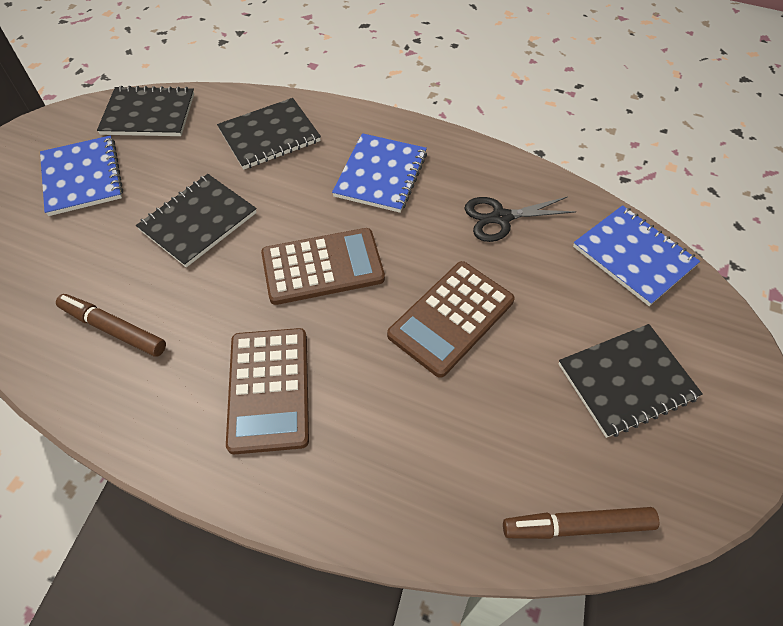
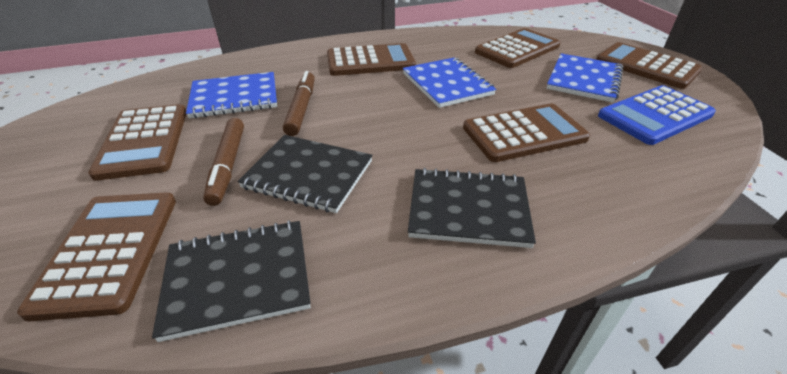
black notebook: [97,86,194,136] [136,174,257,267] [217,98,321,170] [559,324,703,438] = 4 -> [152,220,311,342] [237,135,373,213] [408,168,536,248] = 3
black scissors: [464,196,577,242] = 1 -> none = 0
blue calculator: none = 0 -> [598,85,716,145] = 1
brown calculator: [226,328,309,454] [261,228,385,305] [387,261,515,378] = 3 -> [17,193,176,322] [88,104,186,181] [327,43,416,76] [463,104,590,162] [475,28,561,68] [596,42,702,89] = 6

